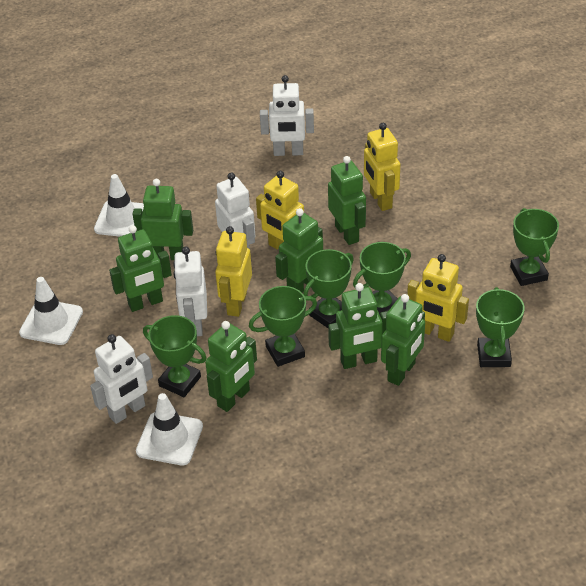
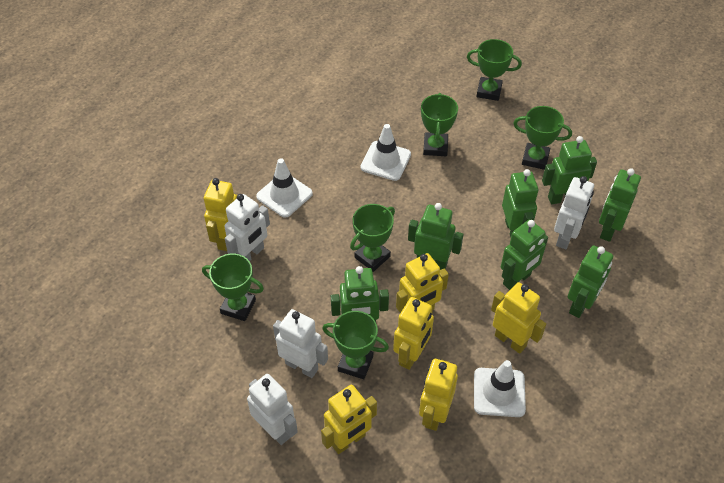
yellow robot: [215,226,252,317] [256,171,304,250] [364,123,400,211] [407,254,469,342] = 4 -> [204,178,237,251] [321,385,377,454] [393,297,434,370] [396,253,449,313] [419,359,458,431] [491,282,546,354] = 6

